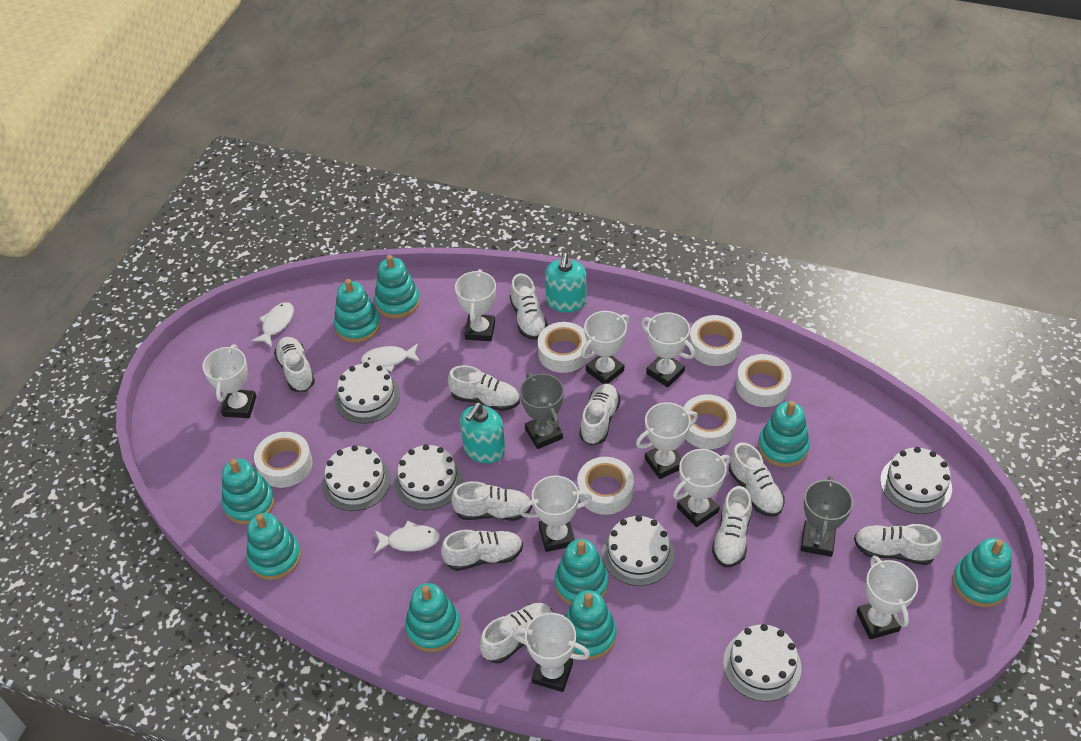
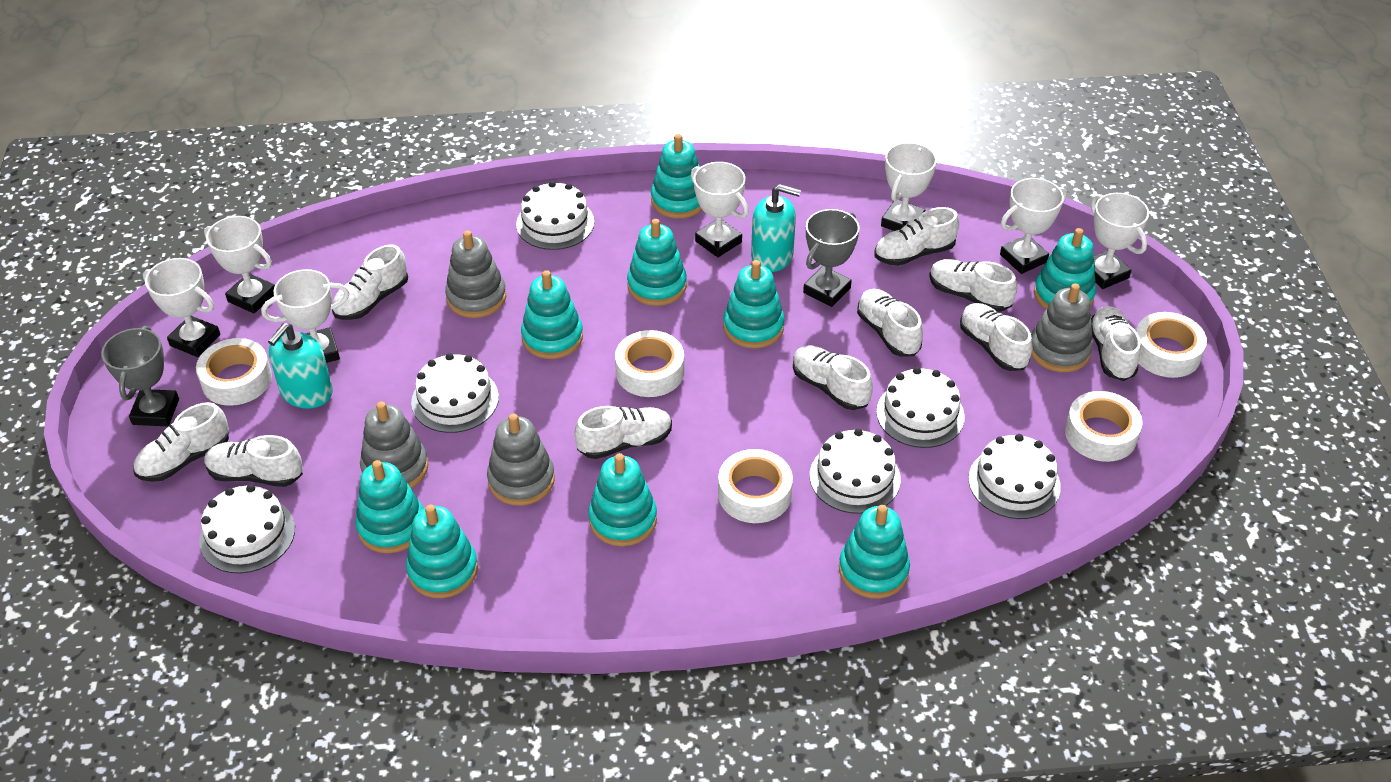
grey stacking toy: none = 0 -> [360,402,428,488] [445,230,506,318] [487,414,555,506] [1031,283,1093,372] = 4
white fish: [251,302,294,347] [361,343,420,372] [374,521,440,554] = 3 -> none = 0
white tape: [254,432,313,488] [538,322,589,373] [577,457,634,515] [683,394,736,449] [689,315,742,366] [736,354,791,407] = 6 -> [196,338,272,406] [615,330,684,397] [718,449,793,523] [1065,391,1143,462] [1136,312,1207,378] = 5
white trophy: [202,344,257,418] [455,269,496,341] [512,613,590,692] [519,475,592,552] [581,311,629,384] [636,402,698,479] [641,312,695,388] [673,449,730,527] [856,556,918,639] = 9 -> [143,258,220,357] [204,216,275,313] [261,269,349,363] [691,162,749,257] [881,142,937,231] [1000,178,1067,274] [1091,193,1149,289] = 7

